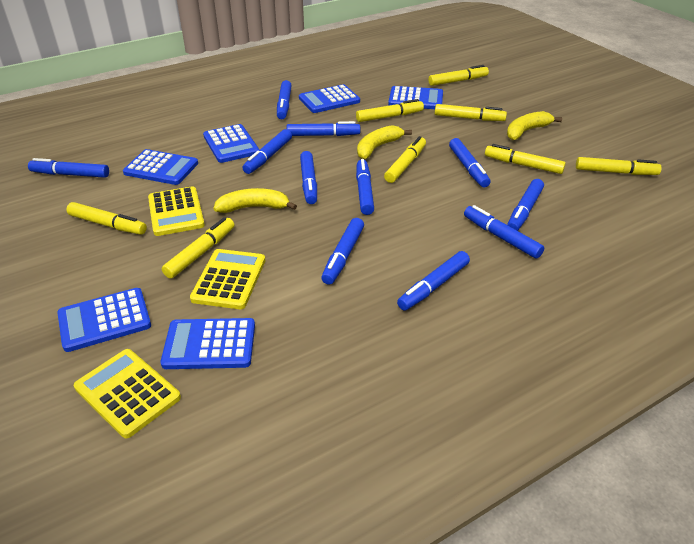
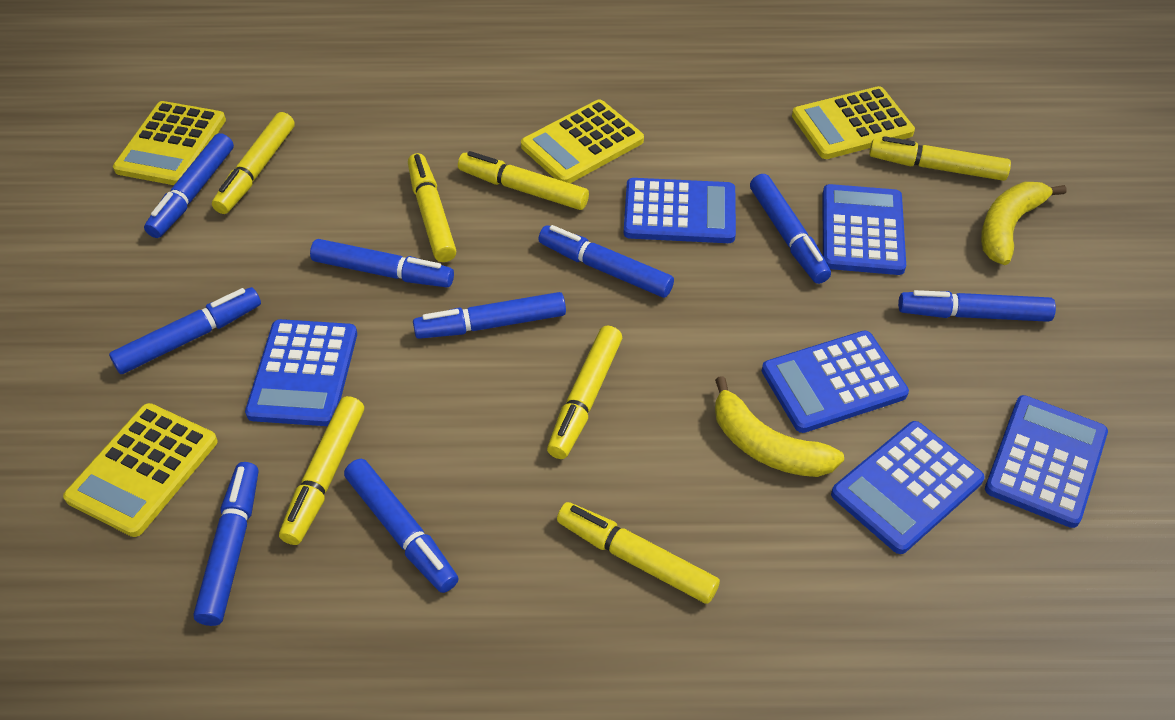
blue marker: [28,158,109,178] [243,129,292,174] [277,80,292,119] [286,121,360,136] [300,151,317,204] [321,218,364,285] [356,159,374,215] [397,251,470,311] [449,138,491,188] [464,205,544,259] [507,179,544,231] = 11 -> [109,287,261,374] [144,133,234,238] [193,462,258,626] [310,239,454,287] [344,459,458,593] [413,292,566,339] [538,225,674,298] [750,174,831,284] [898,290,1056,322] = 9
yellow banana: [214,188,297,213] [357,125,412,159] [507,111,562,140] = 3 -> [715,376,844,477] [981,182,1067,265] = 2
yellow calculator: [74,349,181,438] [148,186,205,236] [190,249,265,309] = 3 -> [63,403,218,537] [113,101,226,185] [521,99,644,183] [792,86,915,159] = 4
yellow marker: [66,202,147,235] [162,217,234,279] [356,99,424,122] [384,136,426,183] [428,65,489,86] [435,104,507,121] [485,144,566,174] [576,157,662,175] = 8 -> [212,112,295,214] [279,396,364,545] [408,153,456,262] [458,151,589,210] [547,325,622,459] [557,502,720,604] [869,136,1011,181] = 7

